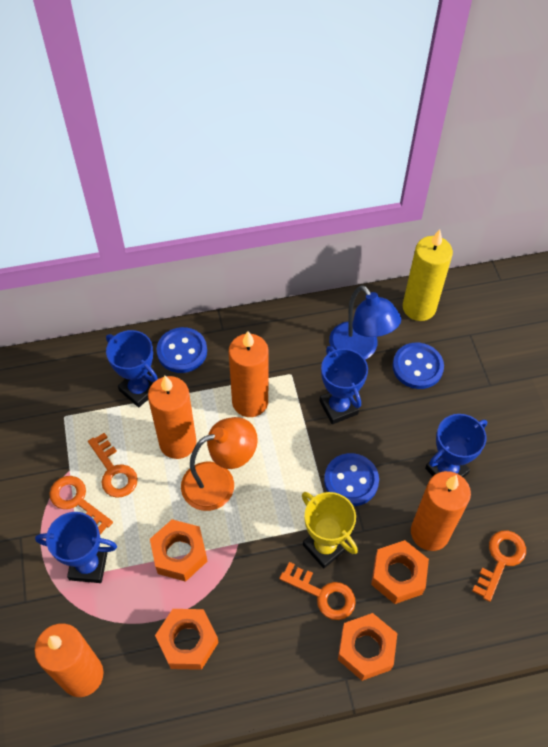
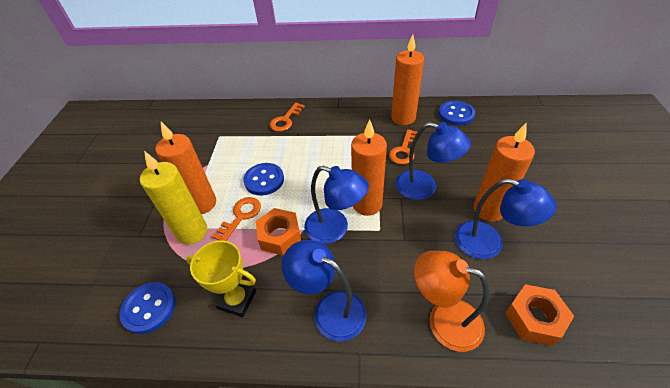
blue lamp: [329,285,401,359] = 1 -> [282,240,367,341] [304,166,369,244] [396,122,471,200] [455,179,556,259] = 4
blue trophy: [35,512,117,583] [106,330,158,407] [319,346,368,424] [425,414,487,478] = 4 -> none = 0
orange key: [49,476,113,534] [88,433,138,498] [279,562,356,620] [472,530,526,602] = 4 -> [211,197,261,241] [270,102,305,132] [389,129,417,165] = 3
orange nut: [150,519,207,582] [155,609,219,670] [338,613,397,681] [371,540,429,604] = 4 -> [256,208,301,256] [505,284,574,346] = 2

